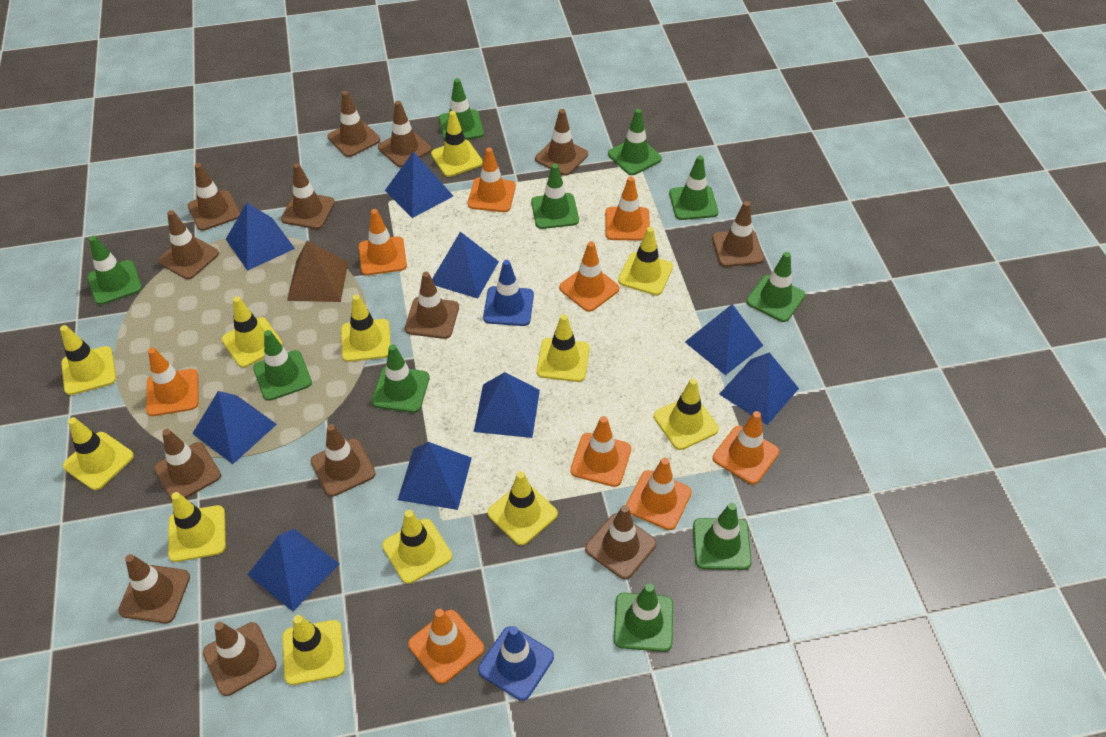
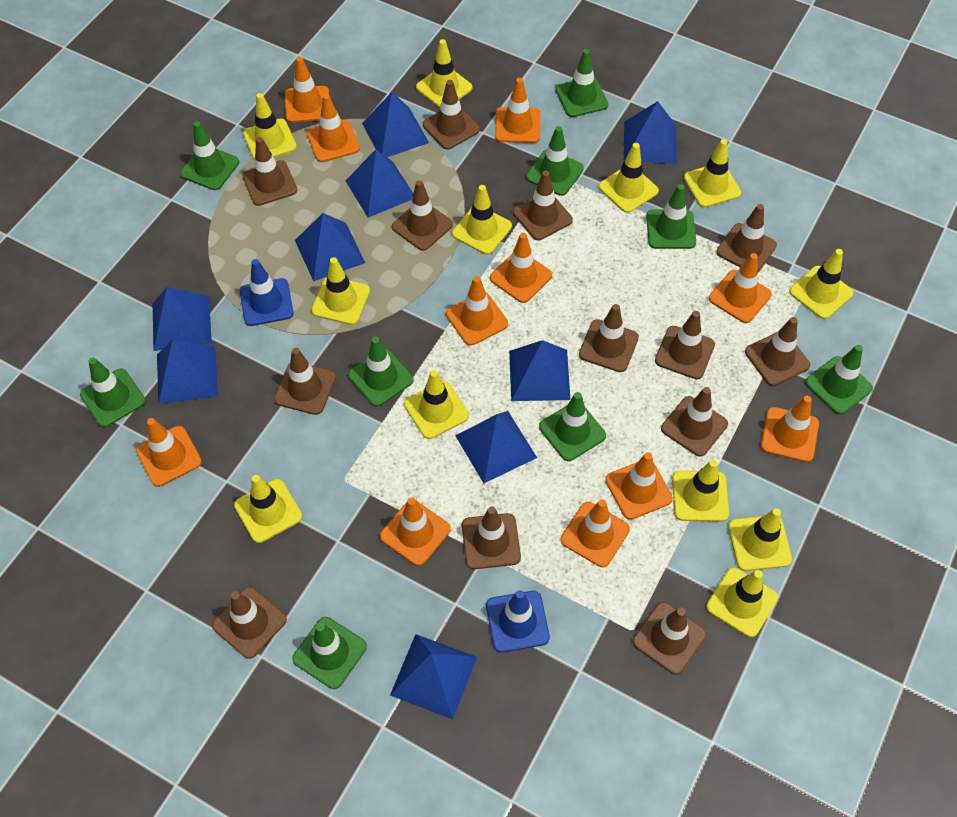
brown pyramid: [287,240,348,302] = 1 -> none = 0
green traffic cone: [87,236,142,305] [253,330,312,401] [371,344,429,413] [439,78,484,141] [531,164,579,229] [608,109,662,175] [614,584,673,652] [669,155,718,220] [693,503,752,570] [746,252,805,322] = 10 -> [80,358,146,427] [181,121,239,190] [292,617,367,689] [348,337,414,406] [526,126,584,196] [539,392,606,461] [555,49,608,117] [646,184,696,249] [805,345,873,414] = 9
orange traffic cone: [146,347,199,416] [359,209,407,275] [408,609,484,684] [468,148,516,212] [559,241,619,312] [570,416,631,487] [605,177,650,241] [626,458,692,530] [713,411,779,484] = 9 -> [136,418,202,487] [285,57,329,123] [307,94,360,162] [380,497,451,566] [446,276,508,346] [490,233,552,303] [495,78,540,143] [561,499,630,567] [605,452,673,520] [709,253,772,323] [761,396,819,462] = 11

